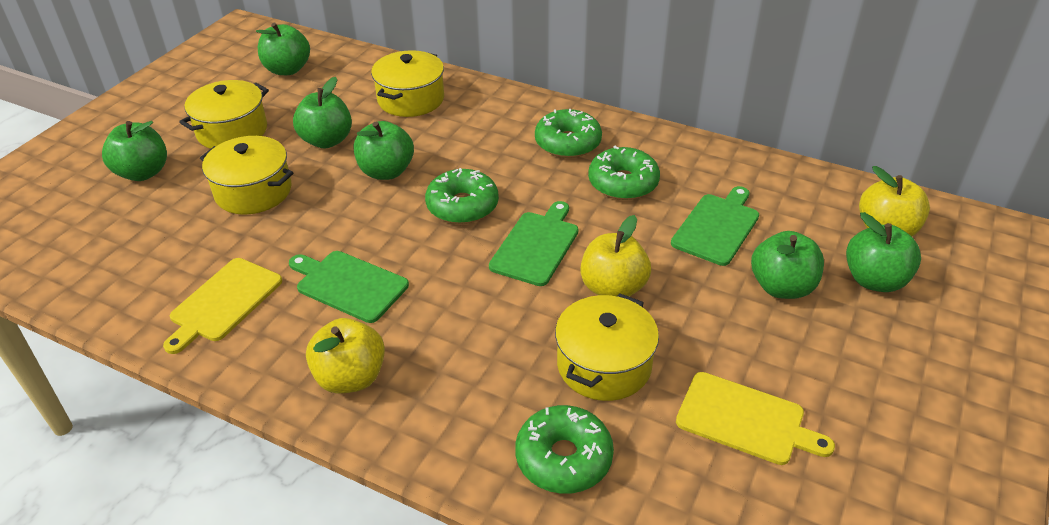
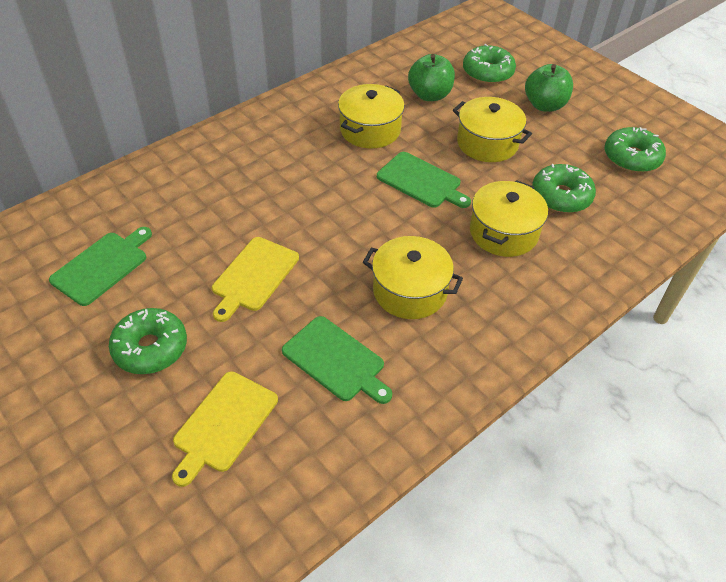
green apple: [102,121,167,181] [256,23,310,75] [293,77,352,148] [354,121,414,180] [751,231,824,299] [846,212,921,292] = 6 -> [408,54,455,101] [525,64,573,112] = 2
yellow apple: [306,318,385,394] [580,215,651,297] [859,166,930,236] = 3 -> none = 0

